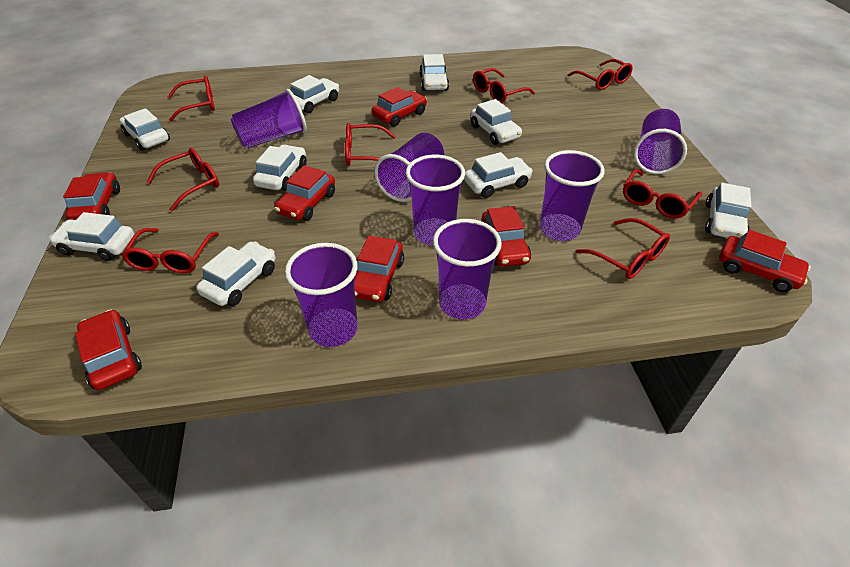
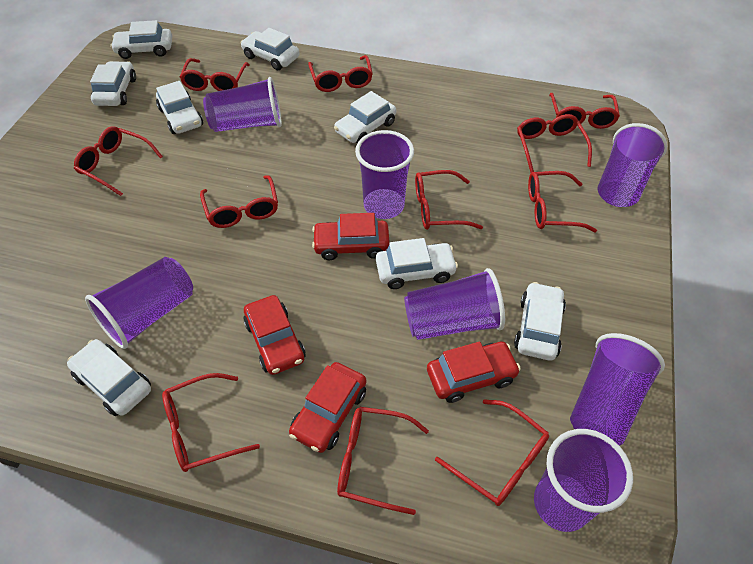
red car: [63,172,120,220] [75,309,142,390] [274,165,335,221] [355,236,404,302] [371,87,427,127] [482,206,531,267] [719,230,811,292] = 7 -> [243,295,305,375] [289,362,366,453] [312,213,390,260] [427,342,521,403] = 4
red glasses: [121,228,219,273] [147,148,219,211] [168,76,215,121] [345,123,396,166] [473,68,535,103] [567,59,633,90] [576,218,670,279] [623,169,702,219] = 8 -> [74,126,163,196] [162,373,260,472] [180,58,249,91] [200,175,278,228] [308,55,373,92] [337,407,429,515] [415,170,483,230] [435,399,549,506] [517,114,592,173] [528,171,597,232] [549,93,620,129] = 11
white car: [49,212,134,261] [119,108,170,151] [196,241,276,306] [253,145,307,191] [290,75,339,113] [419,54,449,91] [464,152,533,198] [470,99,522,145] [705,183,751,238] = 9 -> [67,339,151,416] [90,61,136,106] [110,20,172,59] [156,81,203,134] [241,28,300,70] [334,91,396,143] [376,238,458,289] [514,282,566,361] = 8

